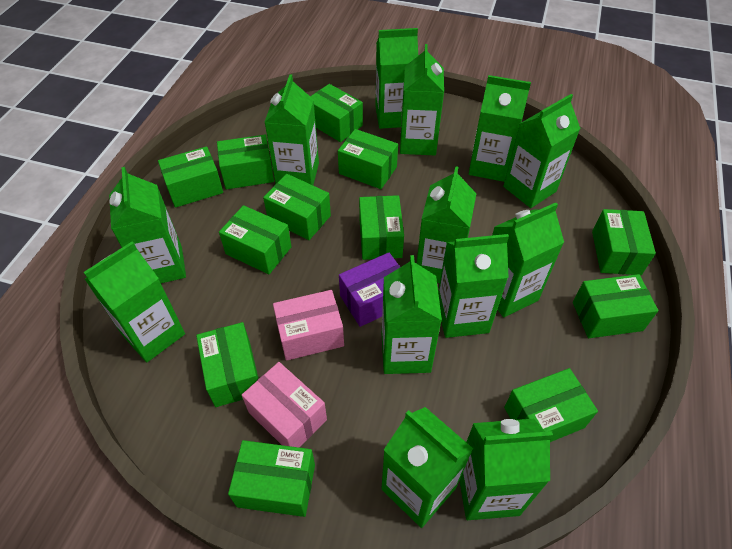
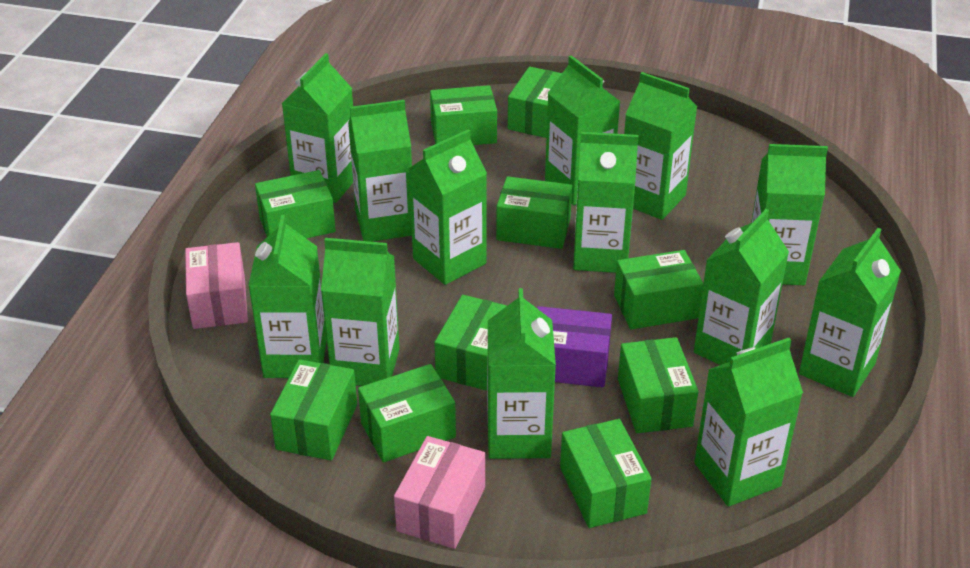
green box: [158,146,223,208] [196,322,259,407] [217,135,274,189] [219,205,292,274] [228,440,315,517] [263,174,331,240] [310,84,363,142] [338,129,398,189] [359,195,404,260] [504,368,598,442] [573,274,658,338] [592,209,656,275] = 12 -> [255,170,336,239] [270,359,357,460] [358,364,456,462] [430,85,497,145] [434,295,507,391] [496,176,572,249] [508,67,562,138] [560,419,651,528] [614,250,703,329] [618,337,698,433] = 10

